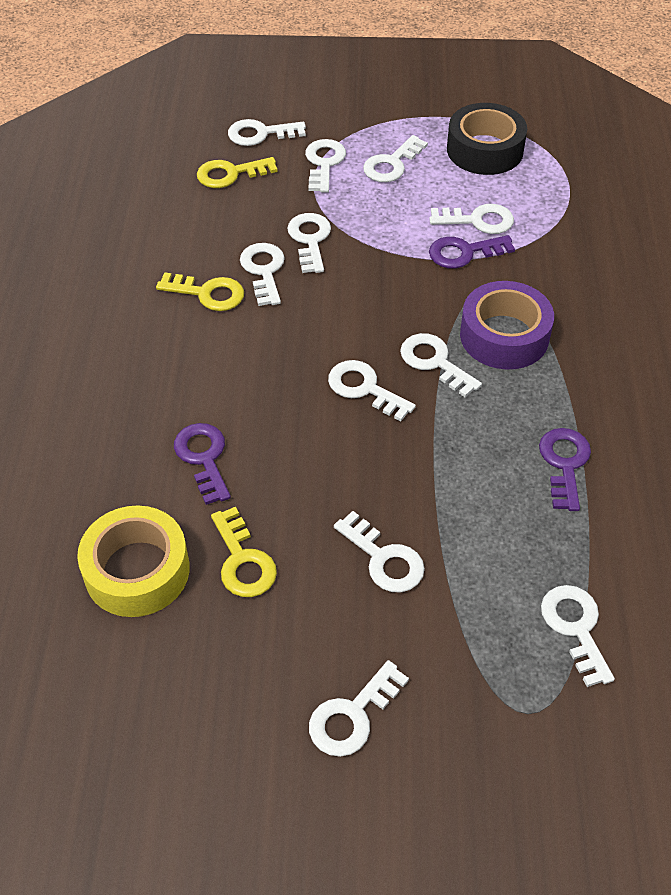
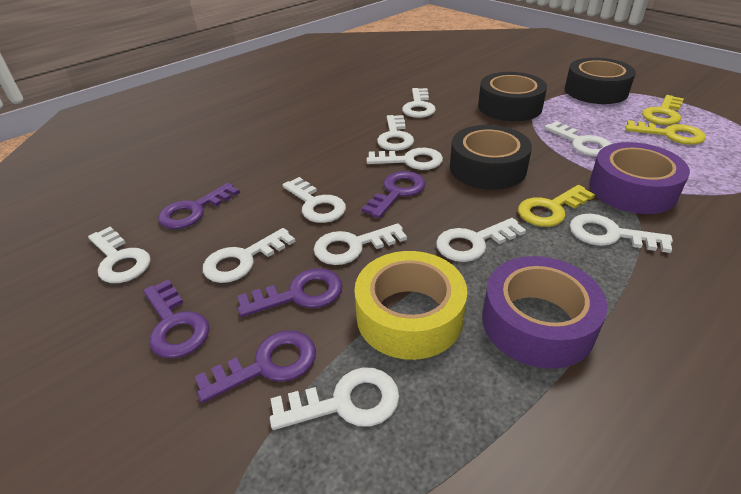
black tape: [447,103,527,175] = 1 -> [450,125,532,190] [478,72,547,121] [565,58,636,104] = 3
purple key: [174,423,231,505] [429,235,515,269] [539,428,591,511] = 3 -> [143,280,210,358] [158,183,240,229] [195,330,316,403] [238,268,343,317] [362,171,426,218] = 5
purple tape: [460,281,554,369] = 1 -> [482,256,607,369] [589,142,690,214] = 2

